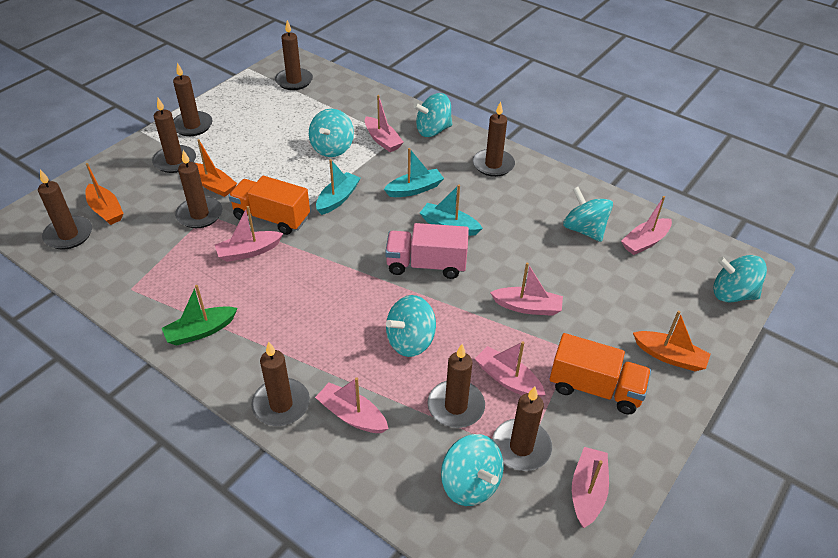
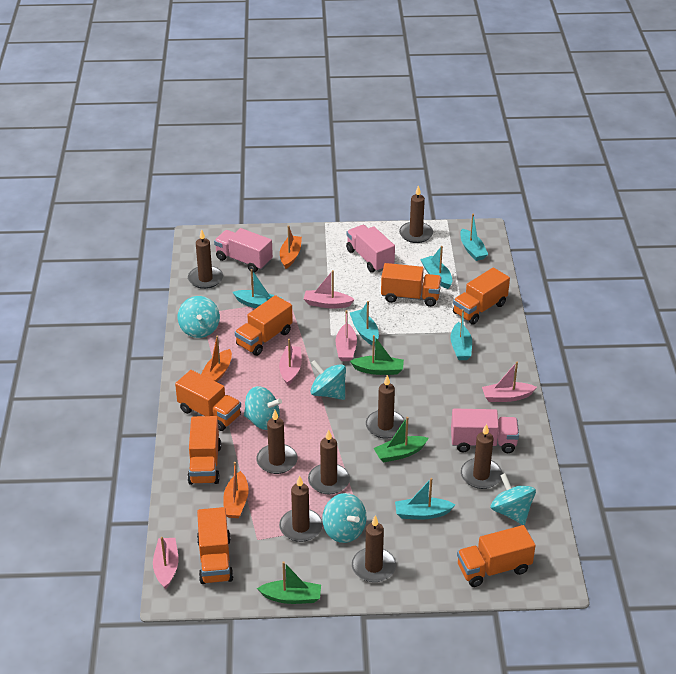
brown candle: [38,170,92,250] [152,98,196,173] [173,62,212,136] [175,150,222,228] [251,342,310,426] [275,20,313,90] [428,344,485,428] [473,101,515,177] [492,386,552,471] = 9 -> [188,229,223,289] [256,410,298,474] [279,475,323,542] [308,429,350,494] [352,515,396,582] [366,375,405,439] [399,185,433,243] [461,424,502,489] = 8
green boat: [162,285,238,346] = 1 -> [257,561,321,604] [350,335,404,375] [373,417,429,463] = 3
orange truck: [229,176,310,235] [550,333,651,414] = 2 -> [175,370,241,431] [187,416,221,485] [197,507,233,584] [235,295,293,356] [381,263,442,307] [453,267,510,325] [457,525,536,587] = 7
pink boat: [215,206,283,262] [315,377,389,433] [365,95,404,152] [475,341,546,397] [490,262,563,316] [572,447,609,528] [621,196,672,255] = 7 -> [153,537,178,589] [279,339,302,386] [304,270,355,309] [336,310,357,361] [482,361,537,402] = 5
pink truck: [385,223,469,279] = 1 -> [214,228,273,273] [346,225,395,273] [451,408,519,453] = 3
turquoise boat: [316,159,360,215] [384,148,444,197] [420,185,483,236] = 3 -> [233,269,282,308] [350,301,379,346] [395,478,455,519] [420,246,452,289] [451,309,472,360] [460,214,488,261] = 6
turquoise spinning top: [309,109,354,157] [386,295,436,357] [413,93,452,137] [441,434,504,506] [563,187,613,242] [713,255,767,302] = 6 -> [178,296,220,338] [244,386,282,430] [311,360,346,400] [322,493,367,543] [490,473,536,525] = 5

